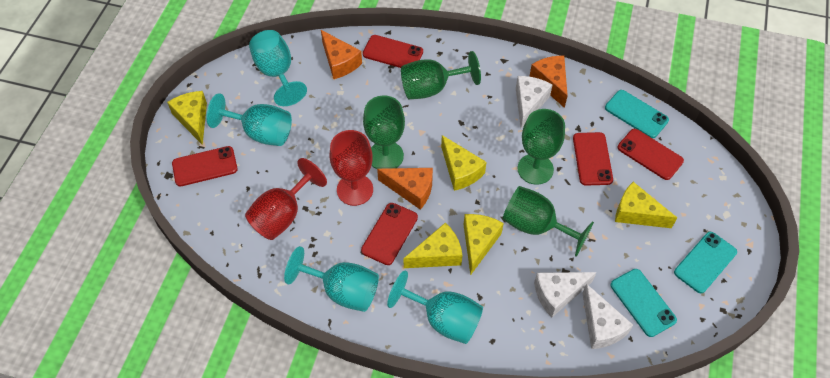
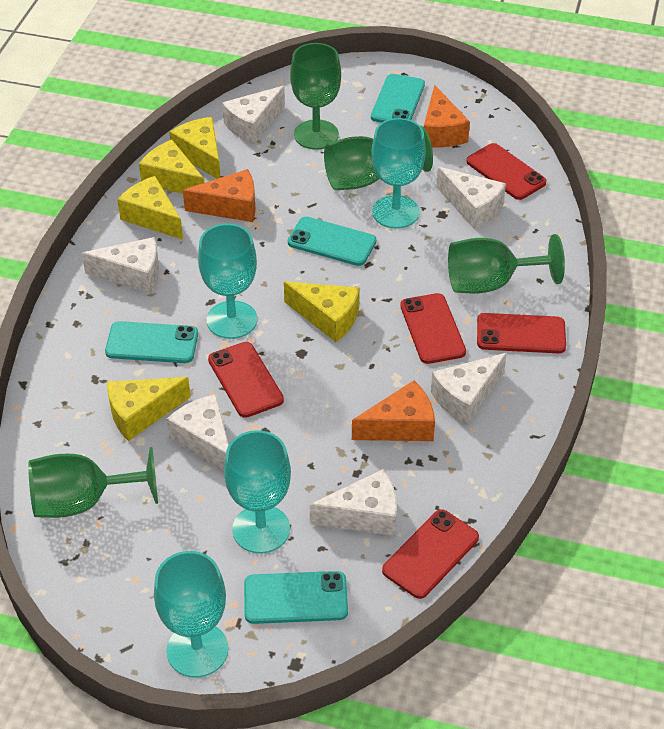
red goblet: [245,158,327,240] [329,130,373,206] = 2 -> none = 0
turquoise phone: [605,90,669,138] [610,269,677,337] [674,232,737,293] = 3 -> [105,321,198,363] [244,571,348,624] [288,217,377,266] [371,74,425,123] = 4
white cheese: [516,76,552,129] [534,272,597,318] [582,284,633,349] = 3 -> [82,237,159,294] [167,394,229,471] [222,86,285,144] [310,469,397,536] [431,353,507,425] [437,167,506,229] = 6

